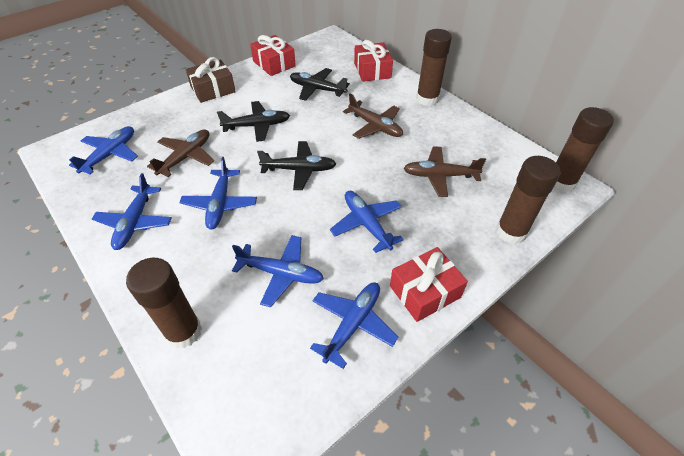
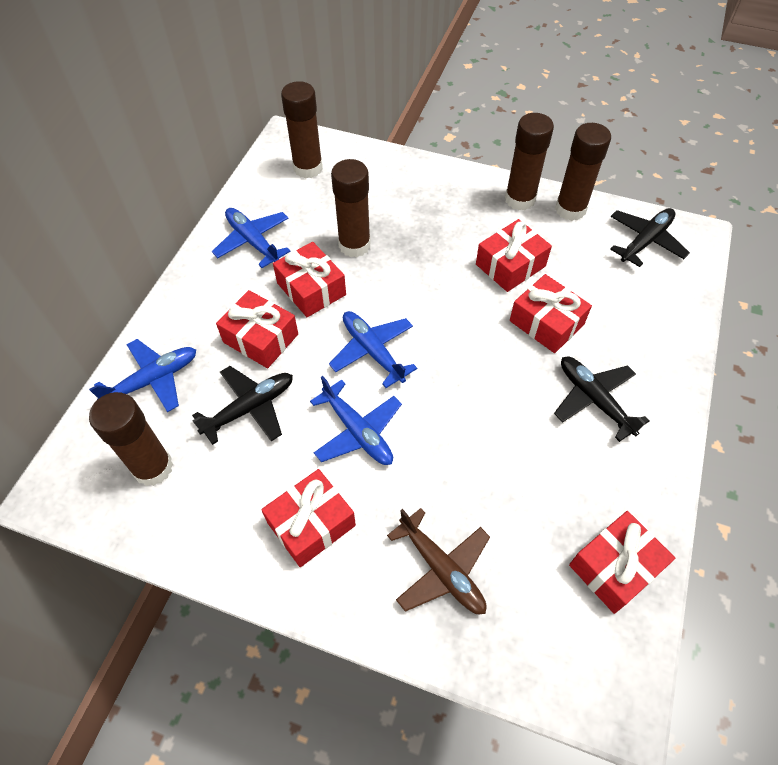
blue plane: [69,126,138,174] [92,173,172,250] [179,157,257,230] [232,235,324,307] [310,282,398,369] [330,191,404,253] = 6 -> [89,339,196,412] [212,208,291,268] [310,376,402,465] [329,311,417,388] = 4
brown gift: [186,57,236,103] = 1 -> none = 0
brown glue stick: [126,258,202,349] [416,29,452,106] [496,156,560,244] [554,107,614,193] = 4 -> [89,392,173,486] [281,81,323,178] [331,159,371,257] [505,113,554,210] [555,123,611,221] = 5
brown plane: [147,129,214,177] [343,93,403,139] [404,146,486,197] = 3 -> [387,508,490,614] = 1
red gift: [250,35,296,76] [354,40,393,82] [390,247,468,322] = 3 -> [216,290,298,368] [261,469,356,567] [273,242,346,317] [476,219,552,292] [510,274,592,353] [569,511,675,614] = 6

